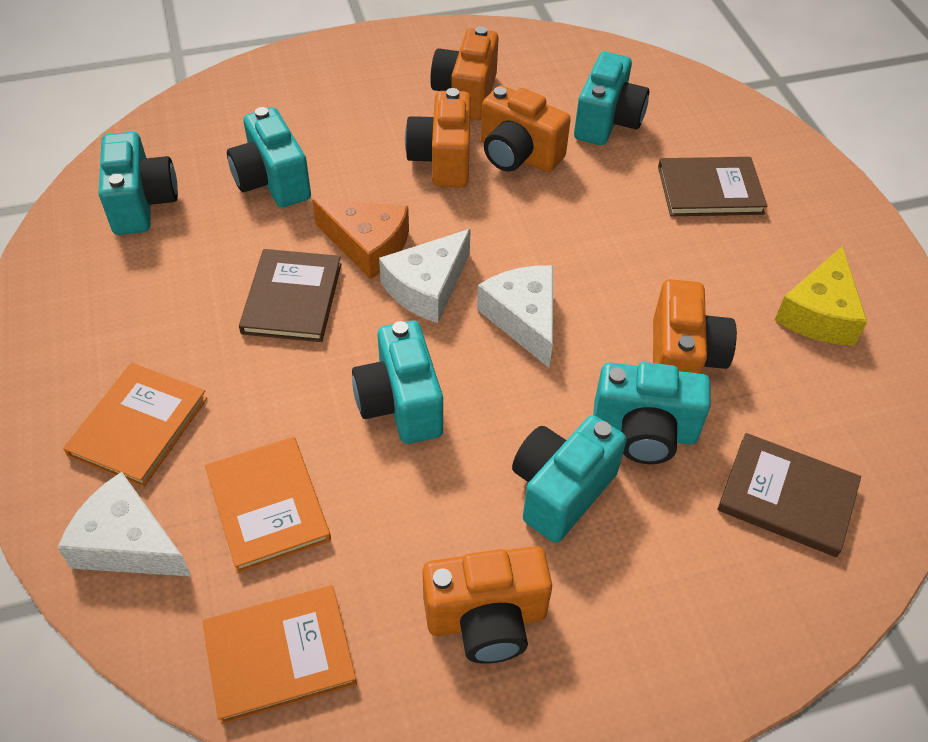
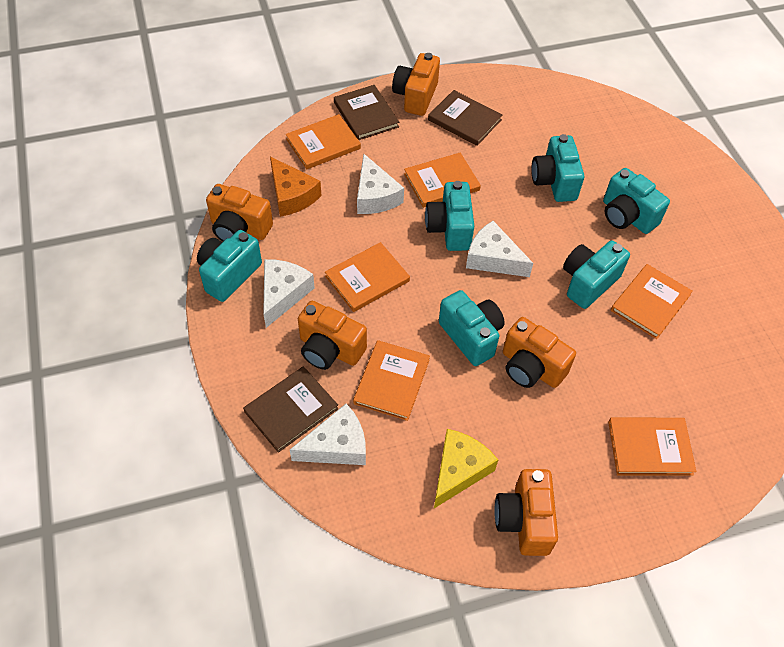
orange book: [63,363,207,487] [203,585,357,724] [205,437,331,573] = 3 -> [286,114,361,169] [325,242,410,312] [353,340,430,421] [404,153,481,208] [608,417,696,476] [611,264,693,339] = 6
white cheese: [57,472,192,577] [379,229,471,323] [477,266,553,368] = 3 -> [263,259,315,328] [290,404,366,465] [357,154,404,214] [466,221,533,277] = 4

